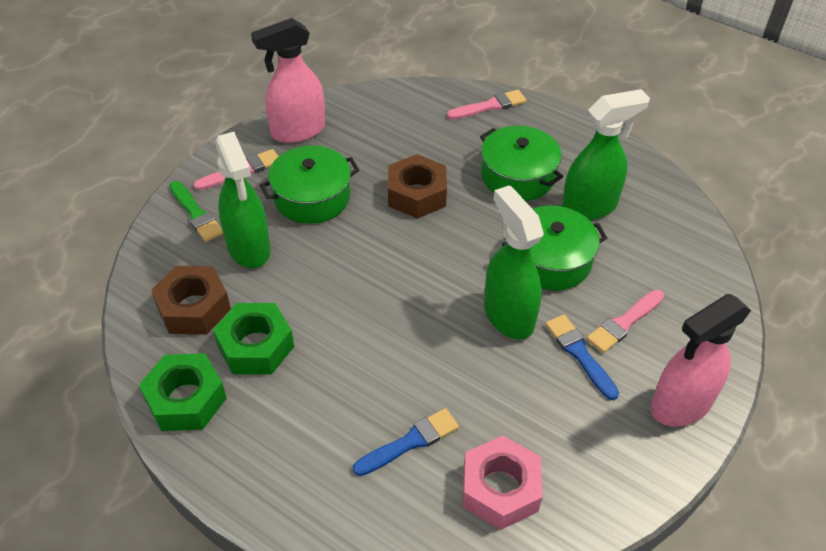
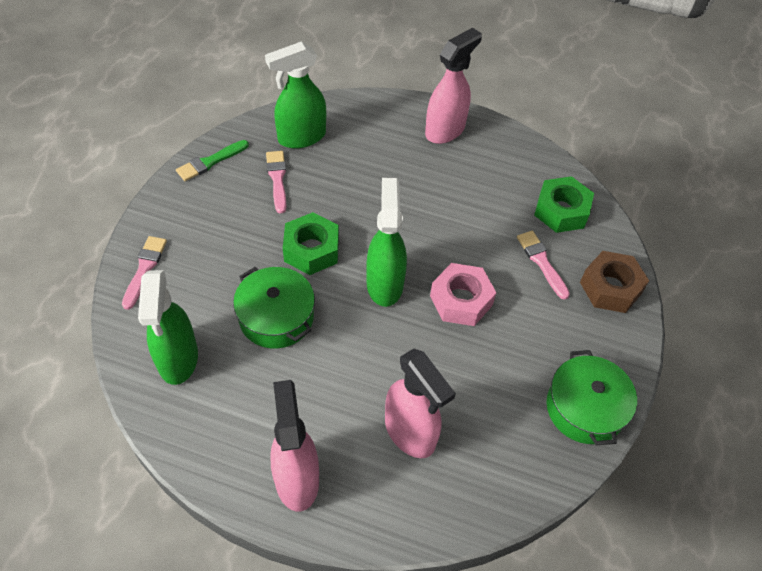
blue brush: [353,408,459,476] [545,315,619,400] = 2 -> none = 0
brown nut: [151,266,231,335] [388,154,447,218] = 2 -> [580,251,649,313] = 1
green pot: [260,145,359,224] [480,126,563,201] [502,206,607,290] = 3 -> [233,267,315,349] [546,350,637,446] = 2
pink spray bottle: [251,18,325,143] [650,294,751,427] = 2 -> [270,380,319,512] [385,348,456,458] [425,28,482,144] = 3

